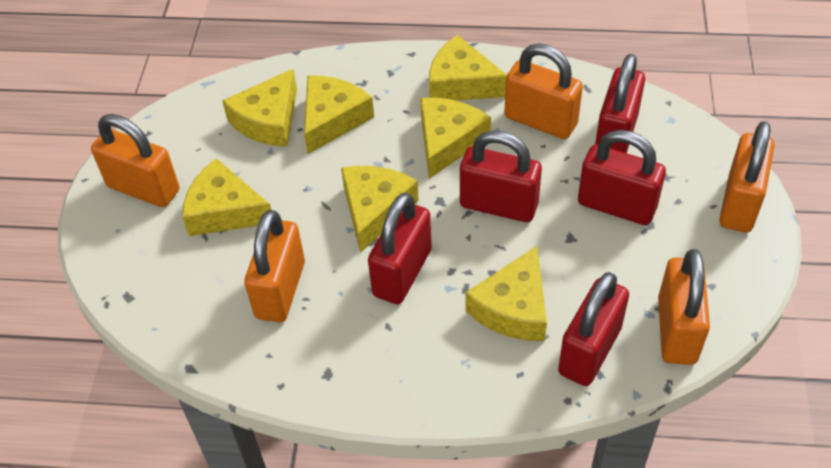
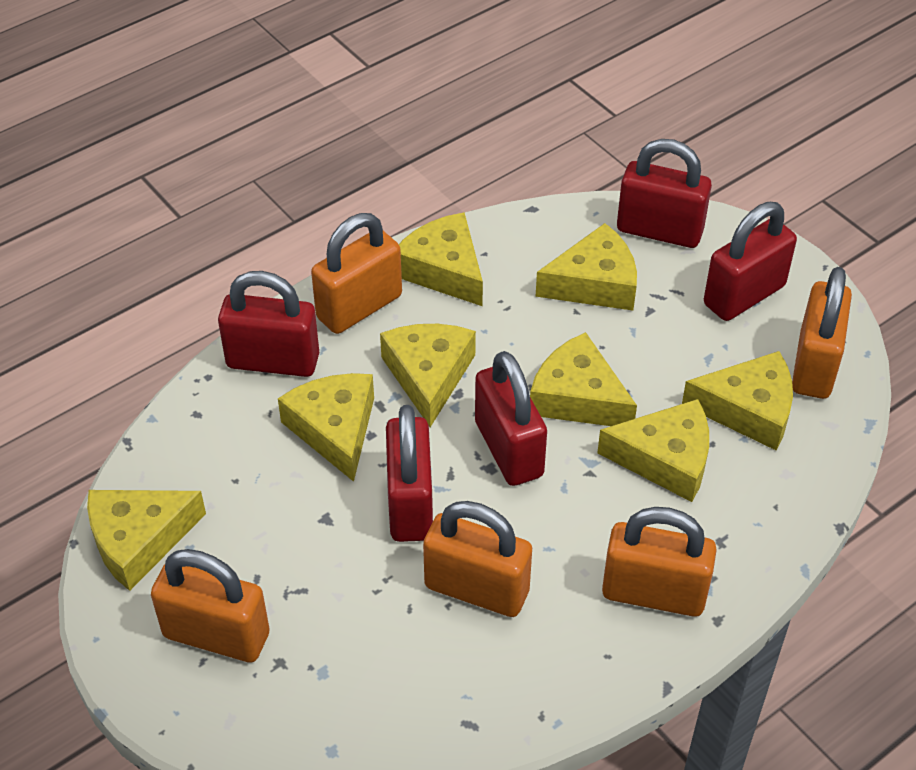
yellow cheese: [182,158,271,236] [222,69,297,147] [304,75,374,154] [341,166,419,253] [420,98,491,178] [429,35,507,101] [465,246,547,341] = 7 -> [87,490,206,591] [278,373,374,482] [380,324,476,427] [399,212,483,306] [530,332,637,426] [536,223,637,311] [597,399,709,502] [682,351,793,451] = 8

